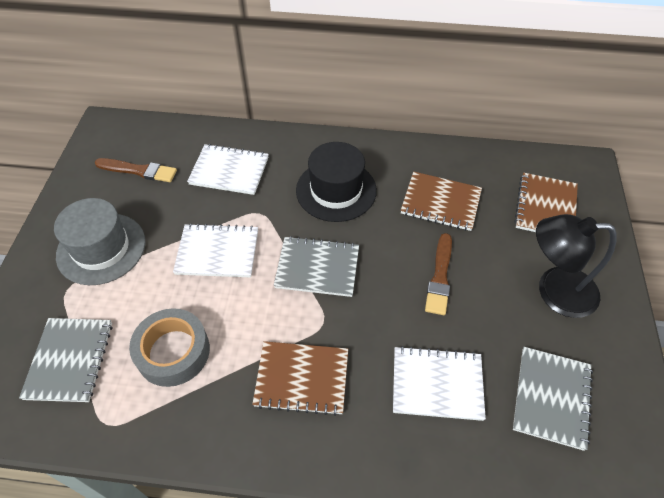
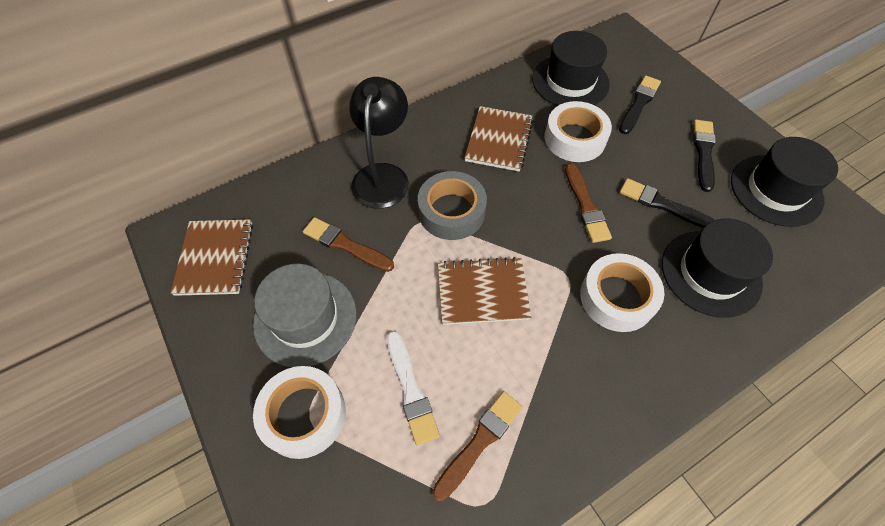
black brush: none = 0 -> [619,76,661,134] [620,178,715,228] [693,120,716,192] = 3
black hat: [296,142,377,222] = 1 -> [532,31,610,106] [662,219,773,318] [731,137,838,227] = 3
brown brush: [95,158,177,182] [425,233,452,315] = 2 -> [303,217,394,272] [432,391,523,502] [565,163,612,243] = 3
grey notebook: [19,318,112,402] [274,236,359,297] [513,347,593,451] = 3 -> none = 0
white brush: none = 0 -> [387,331,440,446] = 1
white notebook: [173,223,258,278] [187,144,269,195] [393,346,486,421] = 3 -> none = 0
white tape: none = 0 -> [253,366,346,459] [545,101,612,162] [580,253,664,332] = 3

